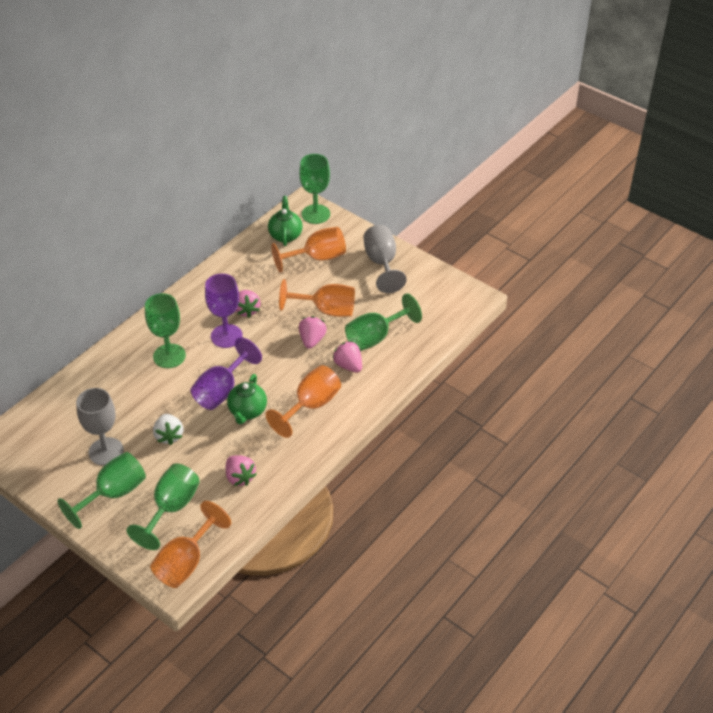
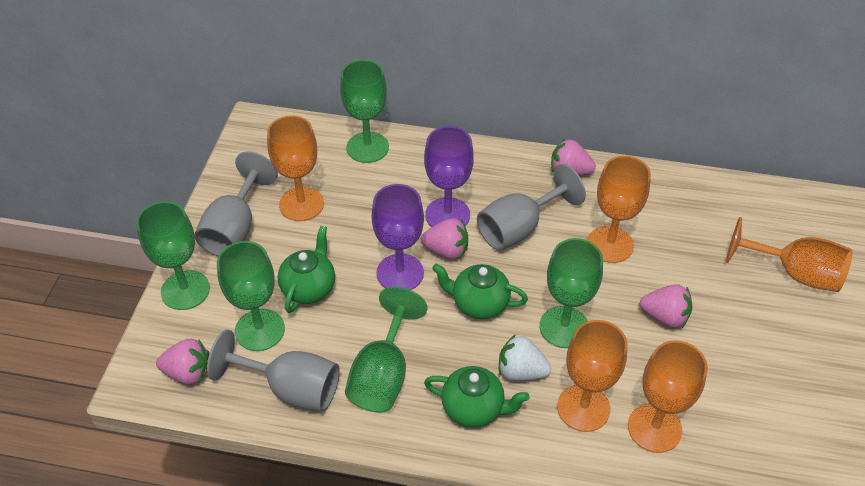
green teapot: [227,374,267,424] [268,196,303,246] = 2 -> [278,226,335,313] [424,366,530,428] [432,263,528,319] = 3
grey goblet: [76,388,124,466] [364,225,407,293] = 2 -> [195,151,278,256] [207,329,340,412] [477,164,586,251] = 3
orange goblet: [150,501,231,588] [266,365,341,438] [271,227,346,273] [279,279,355,317] = 4 -> [267,115,324,221] [557,320,627,432] [588,156,651,263] [628,340,708,453] [726,217,853,292] = 5

